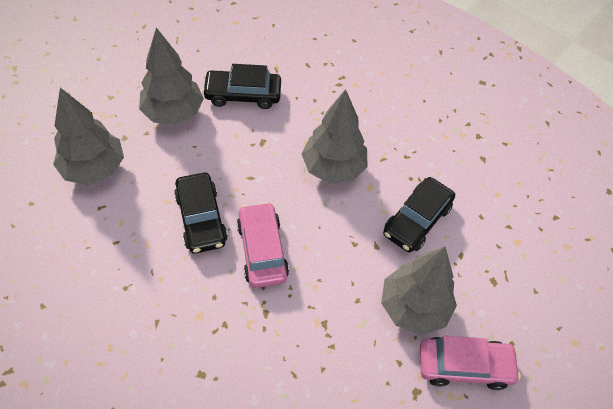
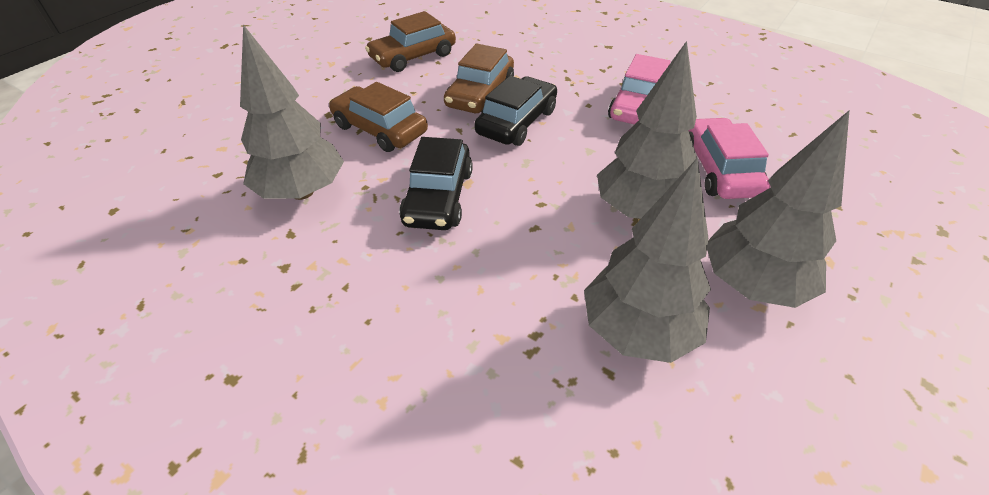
black car: [174,173,228,254] [202,64,281,109] [383,177,455,252] = 3 -> [399,137,473,230] [474,76,557,146] = 2
brown car: none = 0 -> [329,82,428,152] [365,11,456,72] [444,44,514,113] = 3

